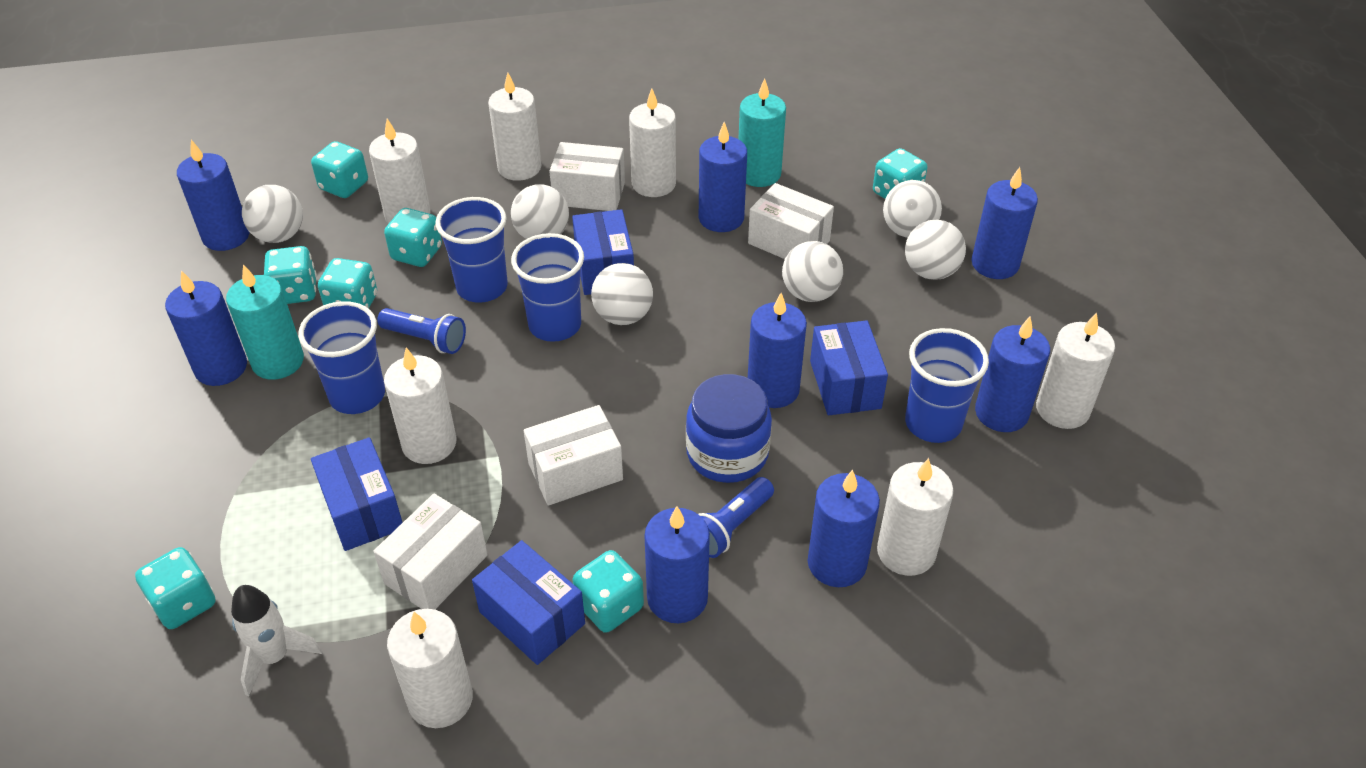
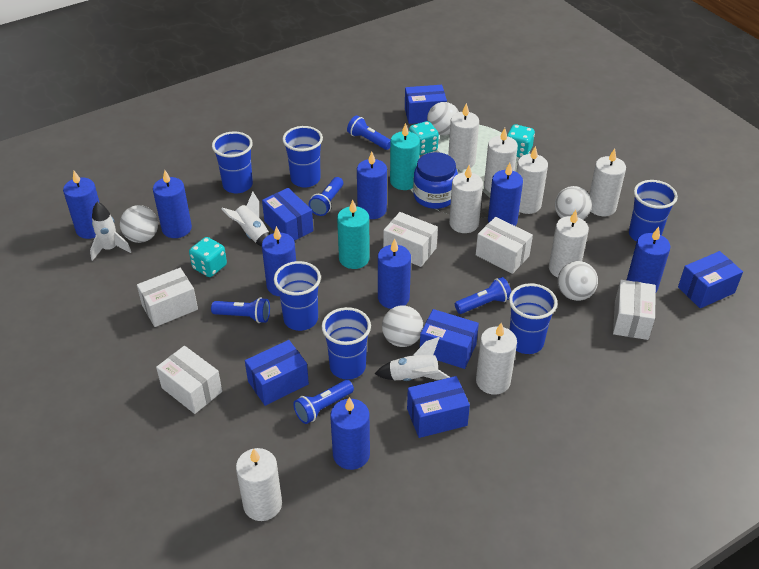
blue box: [311,437,403,551] [472,540,585,665] [572,209,634,295] [810,320,888,415] = 4 -> [245,340,309,406] [262,188,313,241] [405,85,447,124] [407,376,470,438] [420,309,479,369] [678,251,743,308] = 6
blue cup: [298,301,385,414] [435,197,508,302] [511,233,584,342] [905,328,989,443] = 4 -> [212,131,253,194] [274,261,321,331] [282,126,323,187] [322,307,371,379] [509,283,557,354] [629,180,678,242] = 6
blue flashlight: [377,308,466,354] [699,477,774,558] = 2 -> [211,297,270,323] [293,380,354,424] [309,177,343,216] [347,115,390,150] [455,277,512,314] = 5
turquoise dice: [135,547,216,629] [264,246,317,304] [311,141,368,198] [318,258,377,309] [384,208,442,267] [573,550,644,633] [873,148,928,199] = 7 -> [189,237,227,277] [409,121,439,155] [507,124,535,157] = 3
white ball: [242,185,303,243] [511,184,569,239] [591,263,653,325] [782,241,843,302] [883,180,942,238] [905,220,966,280] = 6 -> [120,205,158,243] [382,305,423,347] [427,102,459,135] [555,186,592,220] [558,261,598,301] = 5
white box: [373,494,488,610] [524,405,623,506] [549,142,625,211] [748,183,834,259] = 4 -> [137,268,198,327] [156,346,222,414] [383,212,438,267] [476,217,533,274] [613,280,656,340] = 5
white candle: [369,119,430,224] [384,347,457,464] [387,609,473,728] [488,73,541,181] [629,88,676,197] [877,458,954,576] [1036,313,1115,429] = 7 -> [236,448,282,521] [448,103,479,169] [449,165,483,233] [476,323,517,395] [484,128,518,193] [516,146,548,214] [549,210,589,278] [589,149,626,216] = 8
white rocket: [231,585,322,696] = 1 -> [90,202,131,261] [221,192,270,247] [375,337,450,381] = 3

